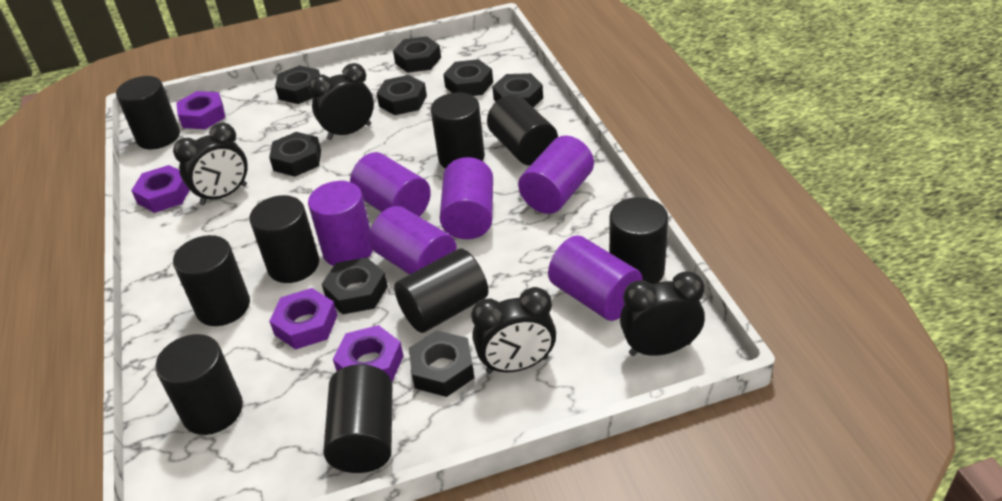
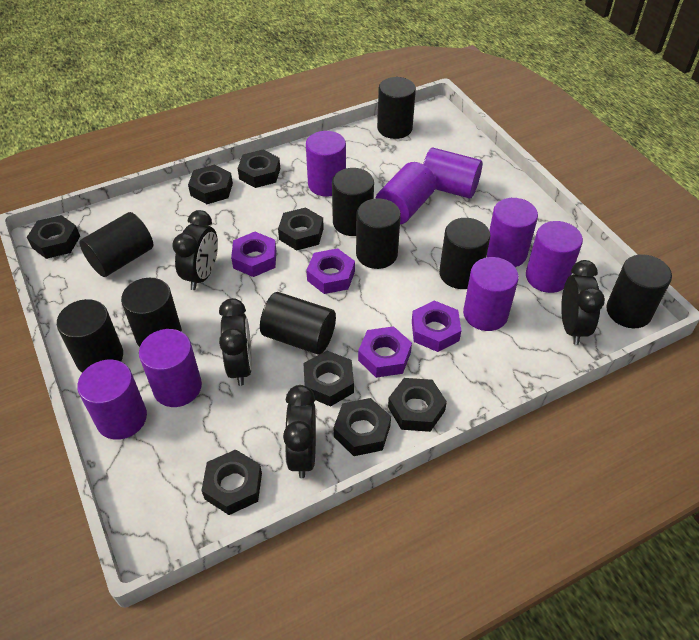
purple cylinder: [308,181,373,266] [350,152,431,217] [369,206,457,275] [440,157,493,239] [518,136,594,214] [548,235,643,321] = 6 -> [77,360,147,440] [139,329,202,407] [306,131,346,197] [375,162,436,224] [423,148,483,199] [463,257,519,331] [487,198,538,267] [526,221,583,293] = 8

